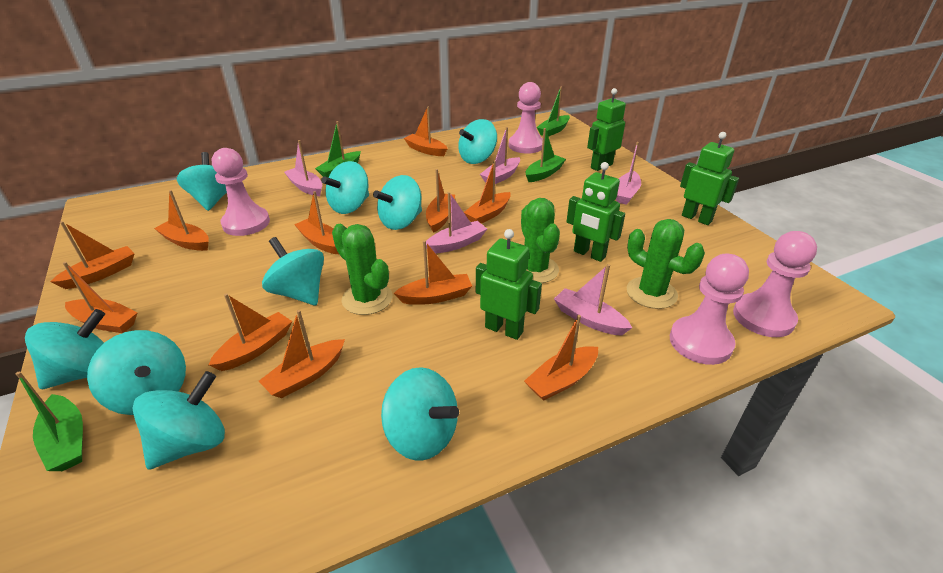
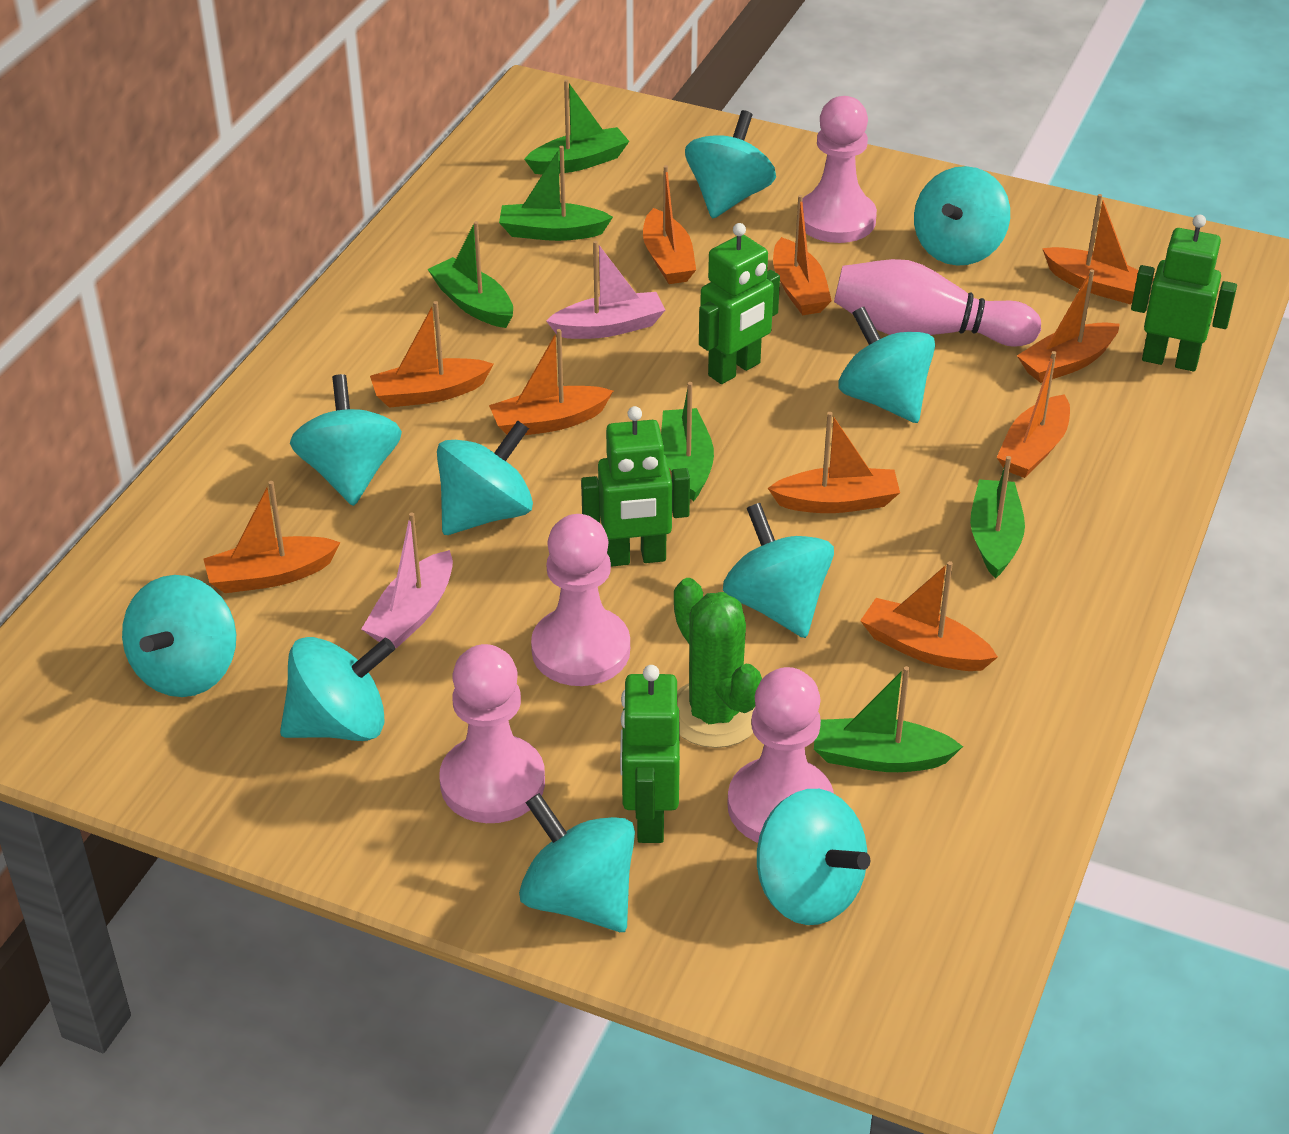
green boat: [16,371,83,471] [315,121,361,177] [525,128,566,182] [537,87,570,137] = 4 -> [428,221,513,328] [499,146,613,241] [524,80,630,175] [661,382,714,501] [814,666,963,772] [970,456,1025,579] = 6
green cactus: [332,224,392,315] [521,198,560,283] [627,219,705,309] = 3 -> [674,578,762,748] = 1
orange boat: [50,221,135,289] [63,262,138,333] [154,190,209,251] [208,293,292,371] [259,310,345,398] [294,191,339,254] [394,240,472,305] [404,106,448,156] [426,169,455,233] [464,160,511,223] [524,315,598,401] = 11 -> [203,481,341,593] [370,301,494,408] [489,329,613,435] [643,165,696,284] [768,412,900,513] [773,195,832,315] [860,561,998,671] [996,351,1070,478] [1017,269,1120,383] [1042,194,1154,305] = 10
pink boat: [284,140,322,196] [426,192,487,253] [480,127,520,184] [554,264,632,336] [616,142,641,205] = 5 -> [361,512,453,648] [546,241,665,339] = 2
pink bowling pin: none = 0 -> [834,259,1041,347] = 1
turquoise spinning top: [25,309,105,389] [87,330,186,415] [132,371,225,469] [177,152,227,211] [262,237,324,306] [321,161,369,214] [373,175,422,230] [381,367,459,461] [458,119,497,164] = 9 -> [122,575,236,697] [280,637,395,741] [290,374,402,506] [437,420,533,535] [519,793,635,932] [685,110,776,218] [723,503,834,638] [757,789,870,925] [838,307,935,423] [914,166,1010,266] = 10

